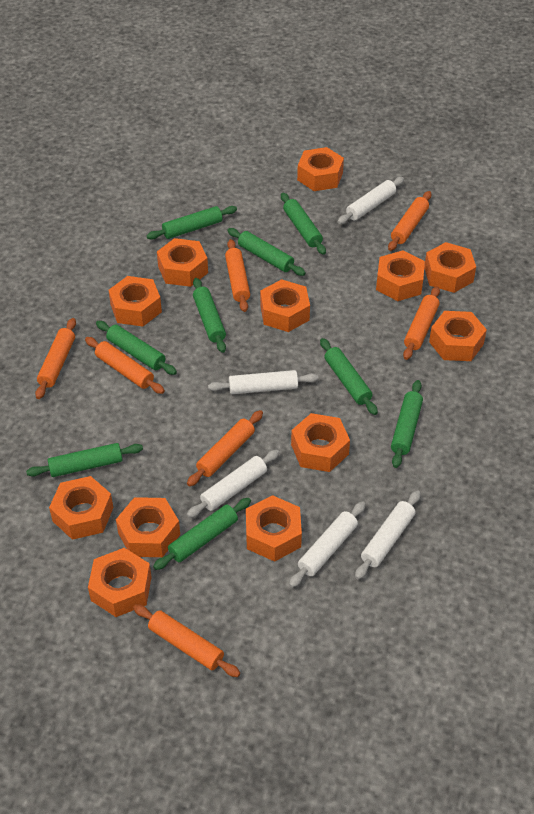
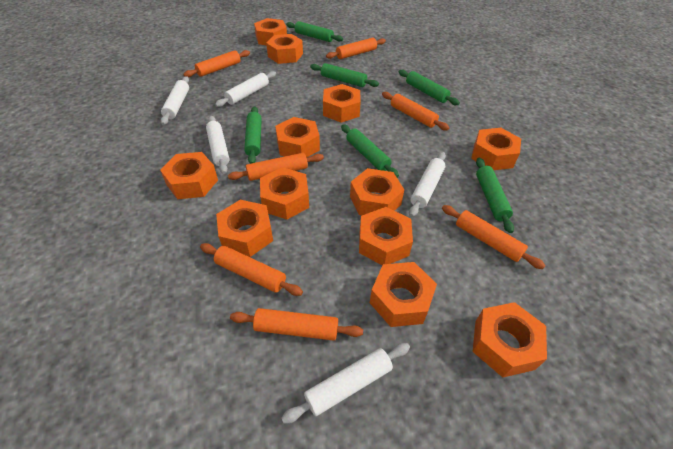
green rolling pin: [26,443,143,477] [96,321,177,375] [146,206,237,240] [153,498,251,570] [193,278,226,353] [227,228,306,276] [281,193,326,255] [320,338,378,415] [391,380,423,468] = 9 -> [244,106,262,164] [286,21,343,42] [310,63,379,87] [341,124,399,178] [399,70,460,105] [476,158,514,233] = 6

